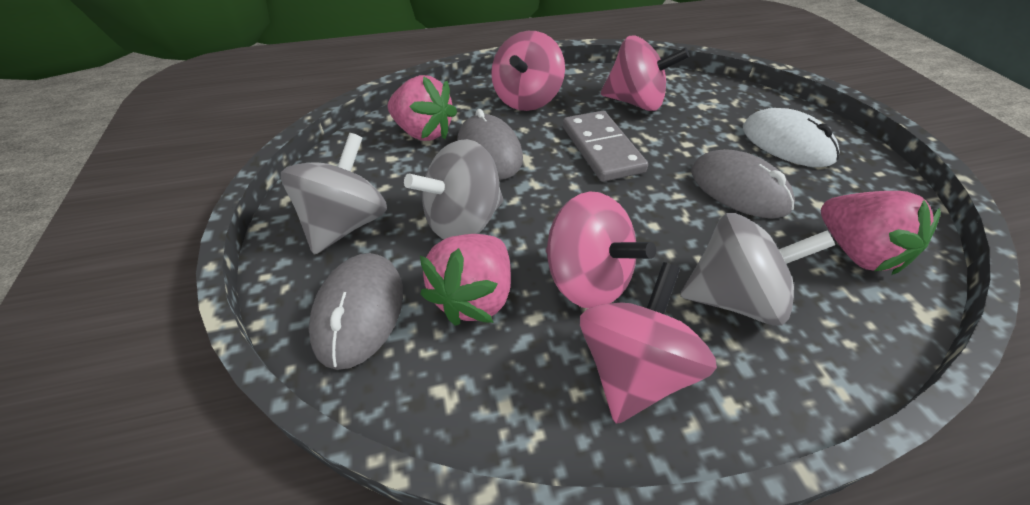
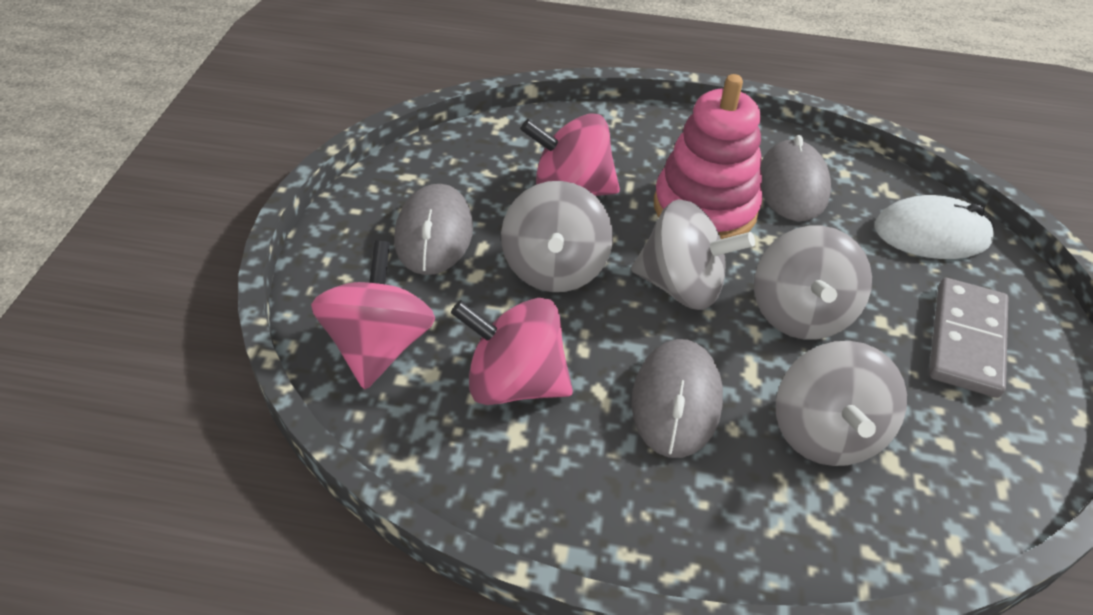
grey spinning top: [281,133,387,255] [404,139,504,240] [680,213,835,326] = 3 -> [501,181,613,292] [631,199,755,310] [754,226,872,340] [776,341,907,466] = 4
pink spinning top: [491,31,565,111] [546,192,656,309] [580,262,717,424] [601,36,689,111] = 4 -> [311,240,435,389] [451,298,573,405] [521,113,620,196] = 3
pink stacking toy: none = 0 -> [654,74,762,239] = 1
pink strawberry: [388,75,457,141] [420,234,511,326] [821,191,941,275] = 3 -> none = 0

